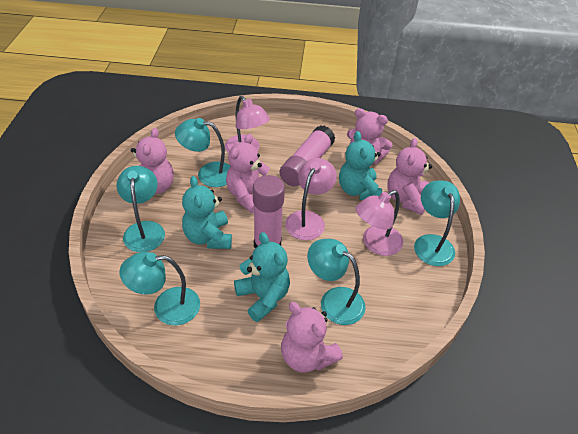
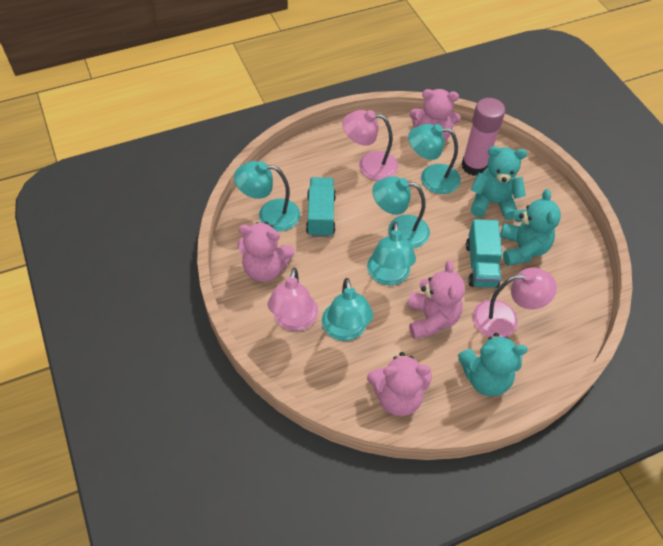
pink glue stick: [253,175,285,248] [280,125,335,186] = 2 -> [462,98,505,176] = 1
pink teddy bear: [131,128,174,194] [226,134,270,213] [281,302,343,373] [347,108,392,164] [387,138,432,215] = 5 -> [238,222,295,282] [367,352,432,416] [407,260,465,339] [410,89,461,141] = 4
turquoise truck: none = 0 -> [306,177,336,237] [466,219,502,288] = 2

